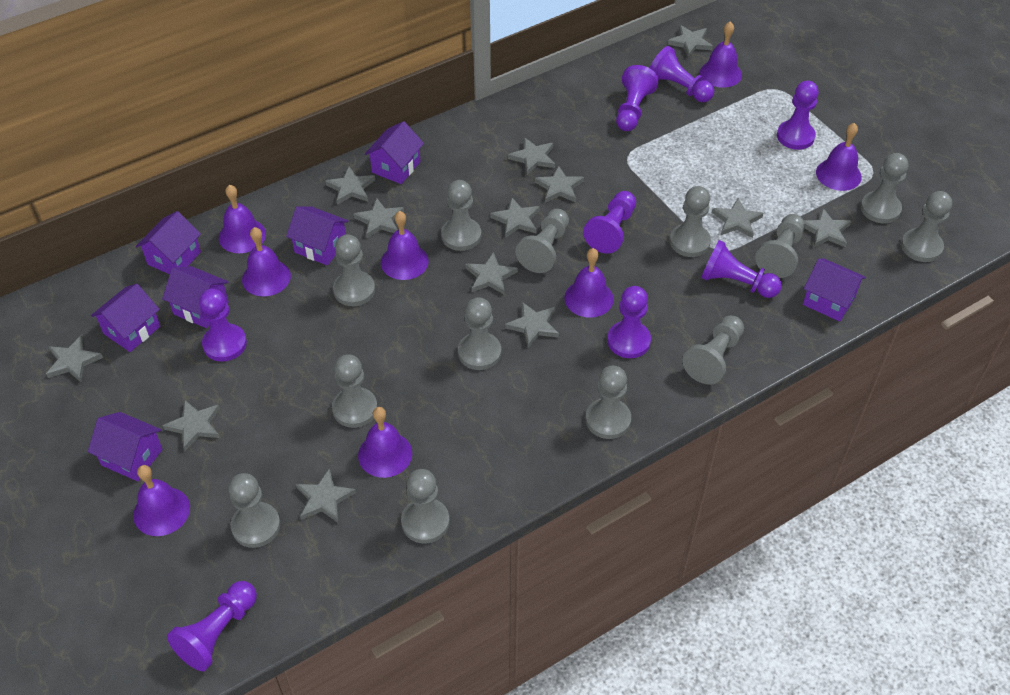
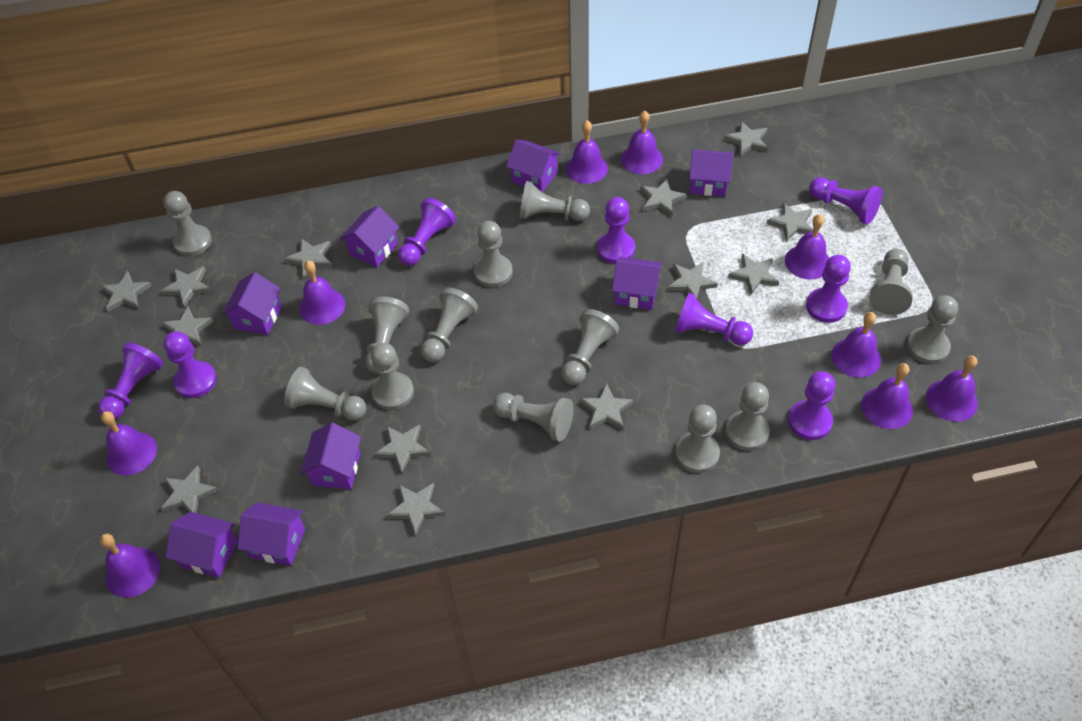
purple bell: [133,465,190,536] [219,185,266,253] [242,227,291,296] [358,407,412,478] [381,211,429,280] [564,248,614,318] [700,22,742,88] [816,123,862,191] = 8 -> [100,534,160,598] [101,411,157,476] [299,261,345,325] [566,120,608,184] [621,110,663,174] [785,214,829,280] [831,312,881,378] [861,363,913,429] [926,355,978,422] = 9
purple house: [88,412,163,481] [91,284,160,352] [136,211,201,274] [162,266,229,328] [286,206,349,265] [365,121,424,184] [803,258,866,322] = 7 -> [165,512,238,578] [222,272,282,335] [238,502,305,566] [301,423,361,489] [340,206,399,267] [506,140,561,192] [612,257,663,310] [689,149,733,196] = 8

